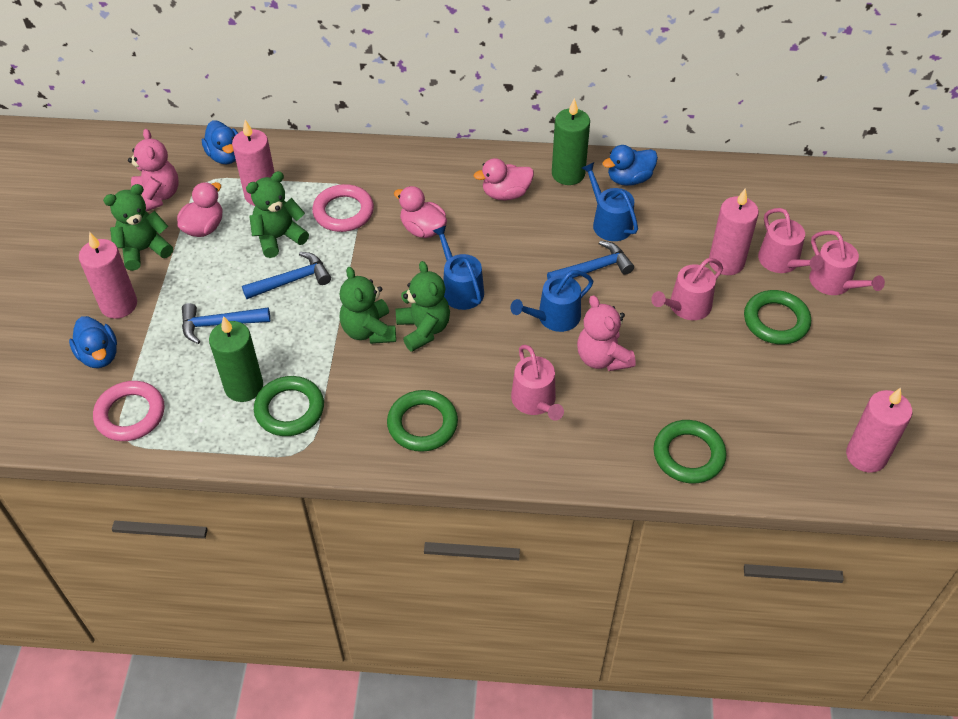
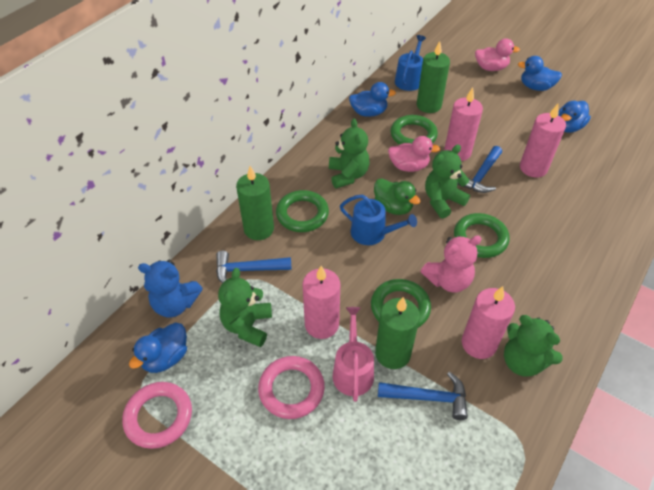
blue duck: [69,316,117,368] [202,120,238,164] [603,145,658,186] = 3 -> [129,322,187,373] [349,82,396,117] [518,56,562,91] [558,101,591,133] = 4
blue teddy bear: none = 0 -> [138,259,203,317] = 1
blue watering can: [433,226,484,310] [511,270,593,332] [582,162,638,241] = 3 -> [340,195,417,245] [395,35,426,91] = 2
green candle: [209,316,263,402] [552,98,590,185] = 2 -> [236,166,274,240] [375,297,420,369] [417,41,450,113] = 3
green duck: none = 0 -> [374,178,420,215] = 1
pink duck: [177,182,222,237] [394,186,447,238] [474,158,534,200] = 3 -> [388,136,440,172] [475,38,520,71] = 2
pink teddy bear: [128,129,178,212] [577,295,636,371] = 2 -> [421,235,482,292] = 1
pink watering can: [511,345,564,421] [651,258,723,320] [758,208,823,273] [809,230,885,295] = 4 -> [332,307,374,402] = 1

